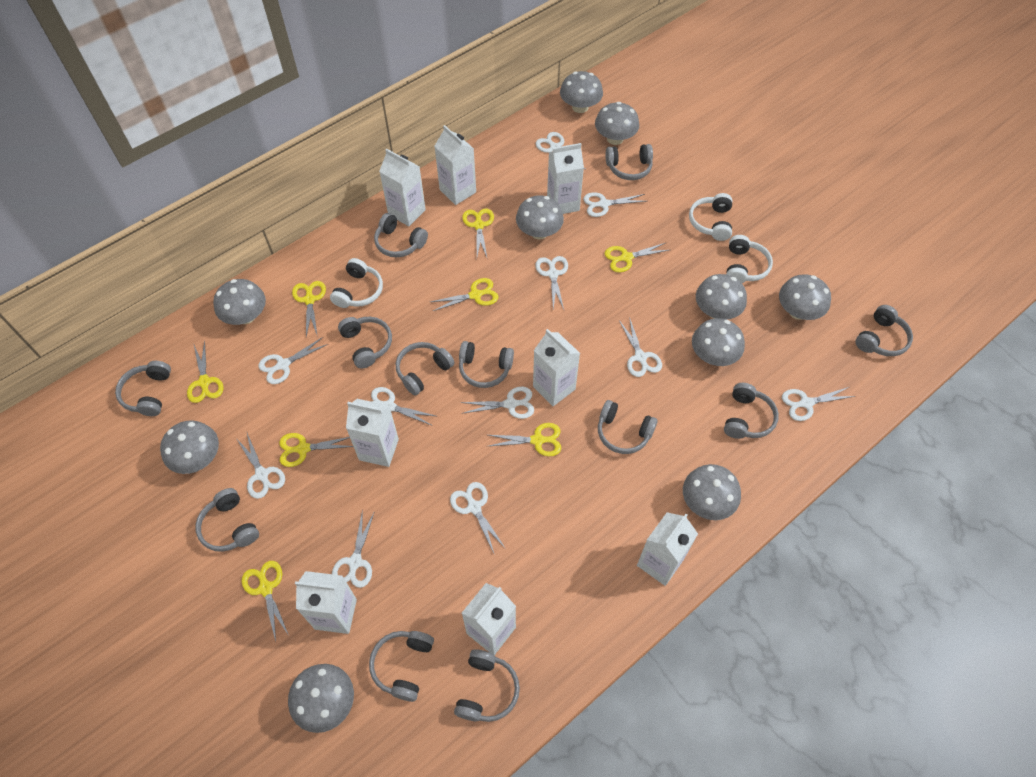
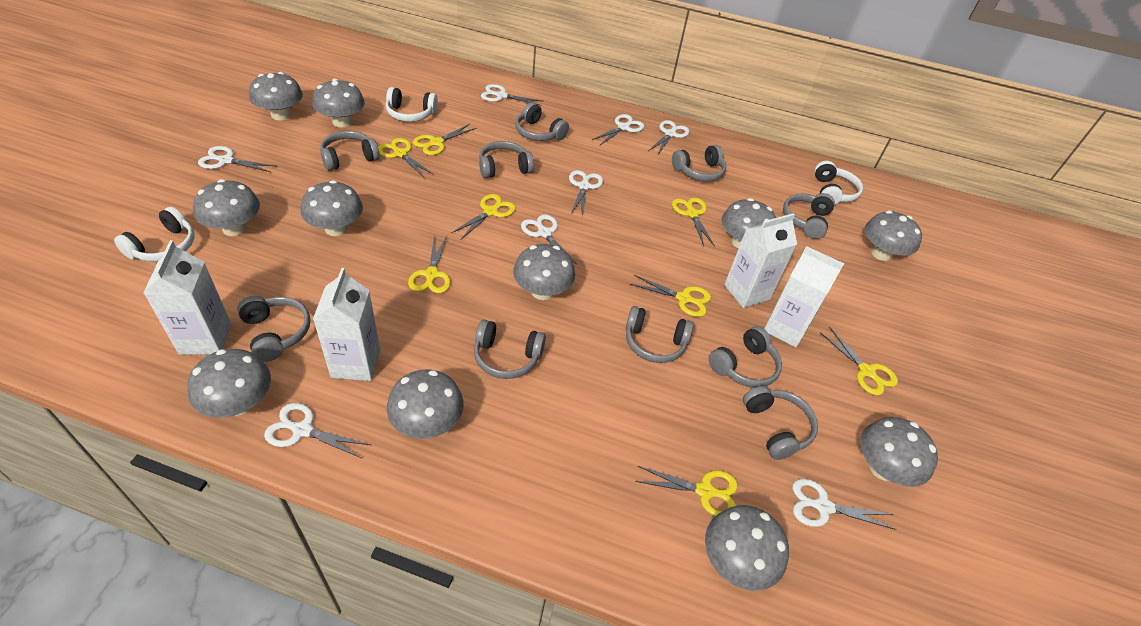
grey headphones: [115,361,171,416] [195,488,259,552] [338,317,392,369] [369,631,434,702] [374,213,428,258] [396,342,455,395] [454,649,520,722] [459,341,514,388] [598,400,658,454] [605,144,653,180] [724,383,779,439] [855,305,913,356] = 12 -> [237,296,311,362] [320,131,380,171] [474,320,546,379] [479,141,534,178] [515,102,569,141] [626,306,694,363] [672,145,726,182] [709,326,782,388] [743,386,818,460] [783,193,835,239] = 10
grey mushroom: [160,420,219,474] [213,279,266,325] [288,664,354,733] [516,195,564,239] [560,71,603,113] [595,102,639,145] [683,464,741,520] [692,318,745,366] [696,274,747,320] [779,274,831,320] = 10 -> [187,349,271,418] [193,179,260,236] [249,72,303,120] [301,180,363,236] [312,79,365,127] [387,369,464,439] [513,244,575,300] [705,505,789,591] [722,198,776,249] [860,417,938,487] [865,211,922,261] = 11
white carton: [295,571,357,634] [346,399,399,467] [379,148,426,226] [434,125,476,205] [462,583,516,655] [533,329,580,406] [547,143,584,214] [637,512,698,586] = 8 -> [143,240,231,355] [313,268,380,381] [724,213,797,308] [764,246,844,347] = 4
white scissors: [236,433,285,499] [258,337,328,384] [332,509,375,588] [371,387,436,426] [450,482,506,553] [461,387,534,419] [535,256,568,309] [536,132,585,169] [583,192,647,217] [619,317,662,377] [782,387,855,421] = 11 -> [198,146,276,172] [264,403,370,458] [481,84,542,106] [521,214,577,264] [569,170,603,217] [592,114,644,145] [648,120,690,156] [792,479,896,530] = 8

